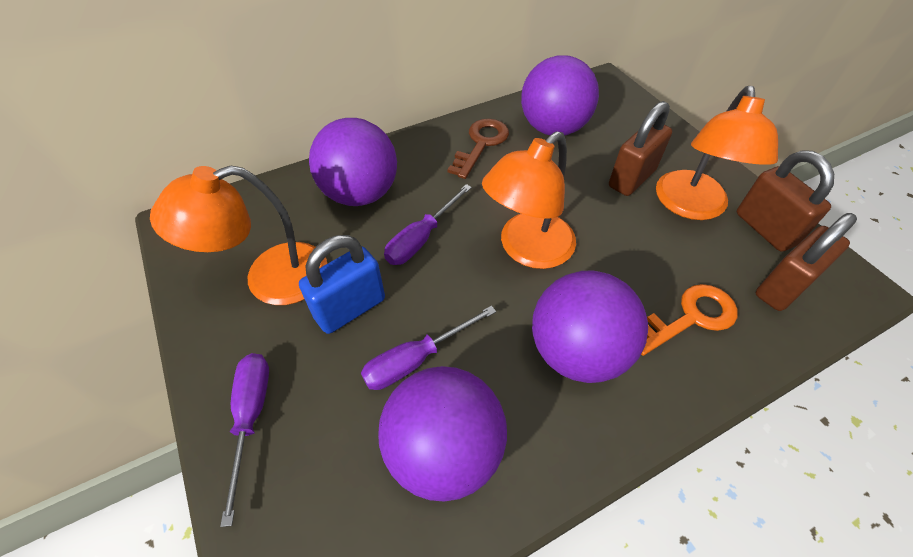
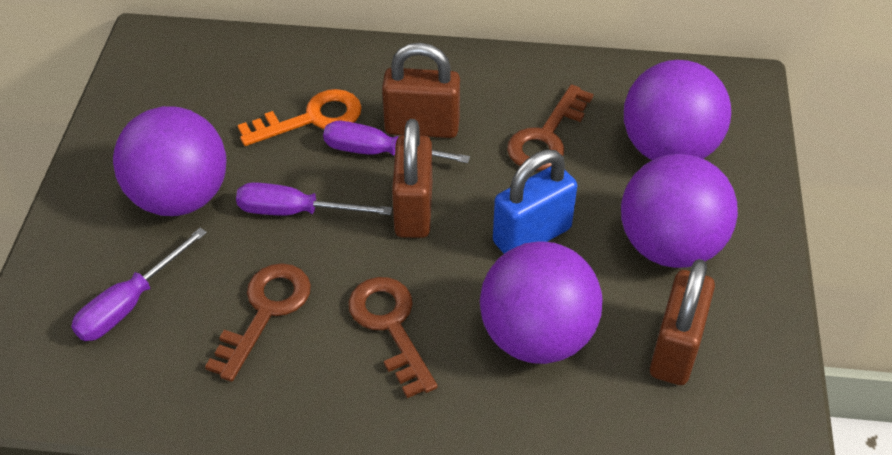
brown key: [448,119,509,179] = 1 -> [205,263,311,382] [348,277,438,398] [507,85,594,170] = 3
orange lamp: [150,166,327,305] [482,131,576,269] [656,86,778,220] = 3 -> none = 0

